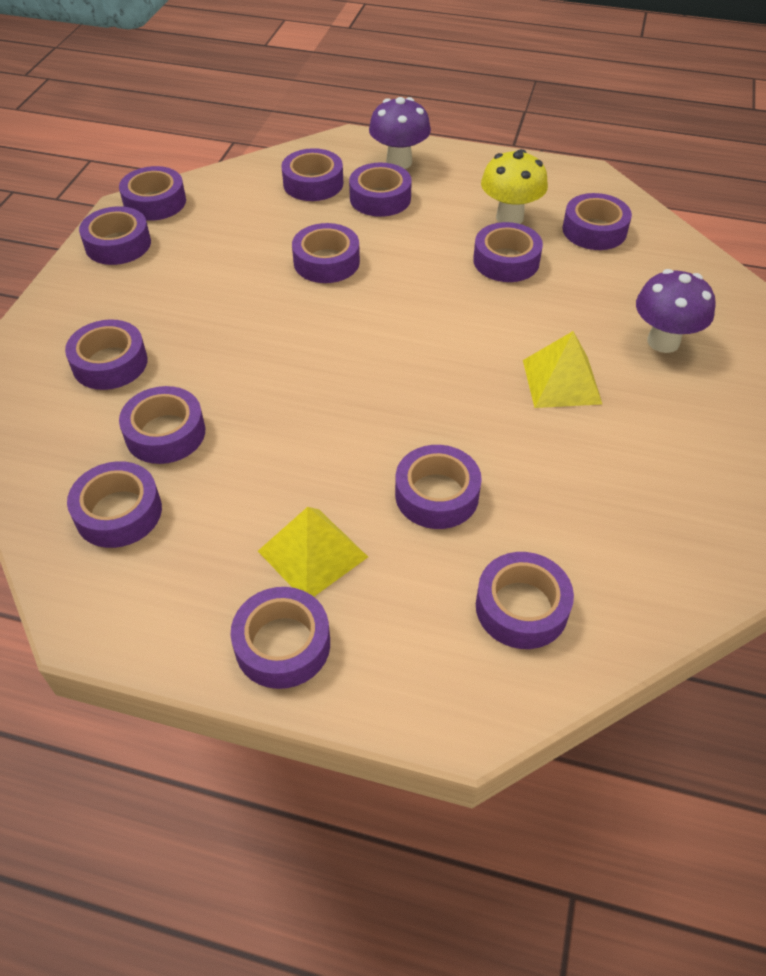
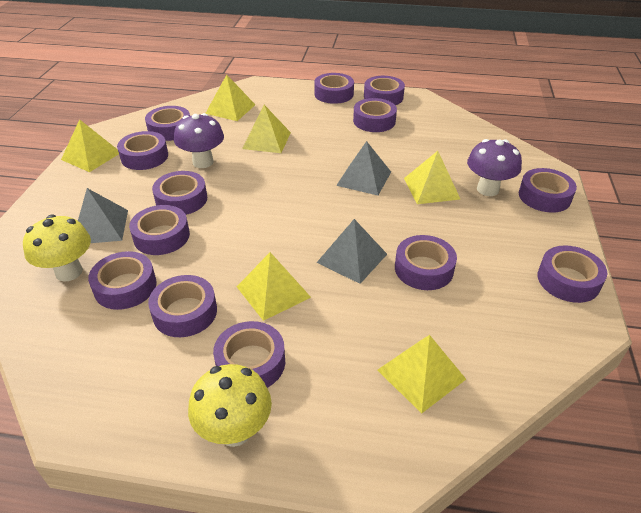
grey pyramid: none = 0 -> [78,188,128,243] [317,219,387,284] [336,141,391,196] = 3
yellow mushroom: [481,149,548,224] = 1 -> [23,215,91,282] [188,364,272,447] = 2
yellow pyramid: [258,507,368,597] [523,331,602,408] = 2 -> [61,119,119,172] [206,75,255,121] [237,252,311,321] [242,105,291,153] [377,335,466,413] [404,151,460,204] = 6

